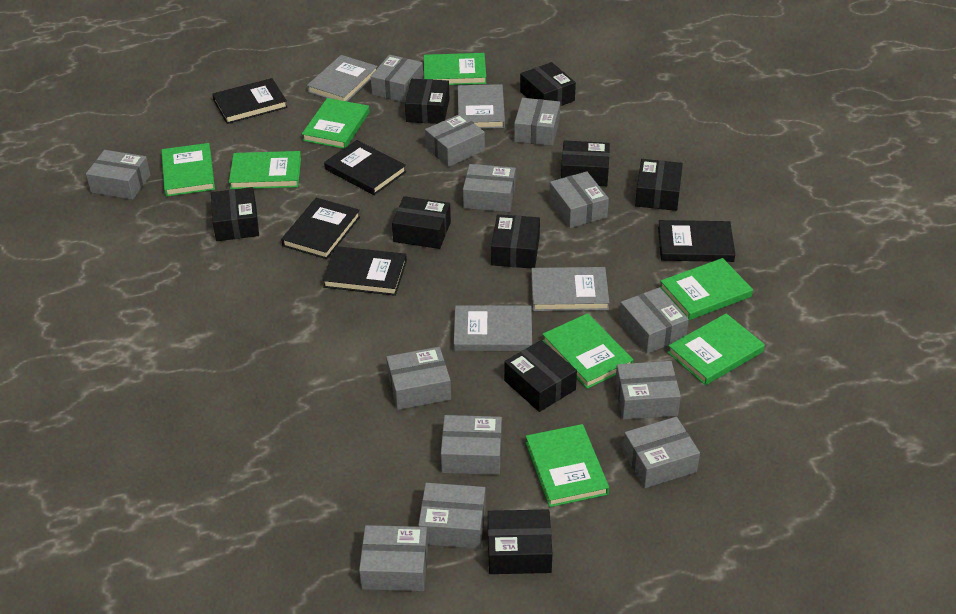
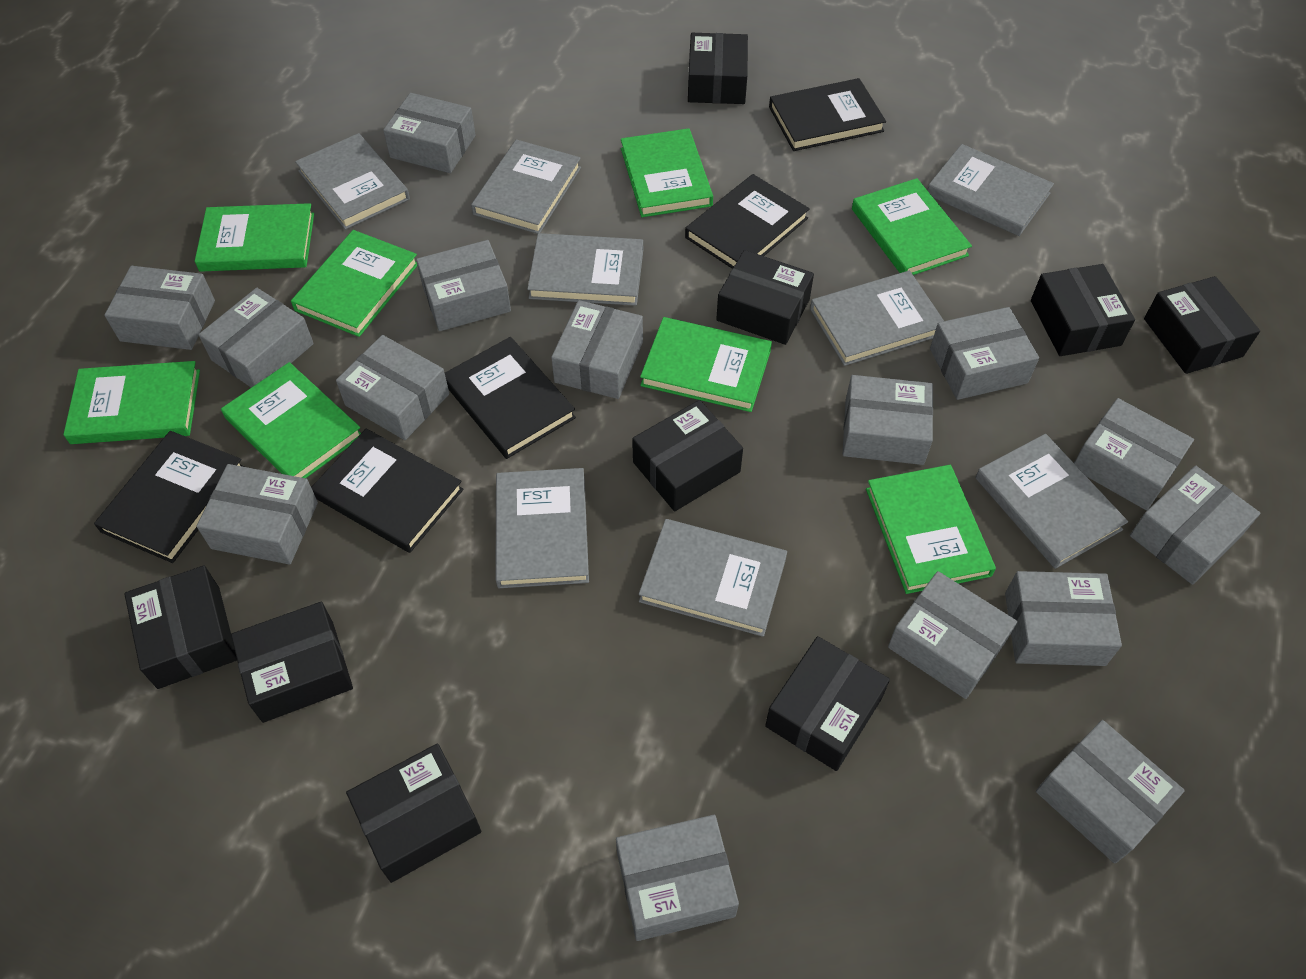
grey book: [307,55,378,101] [454,305,532,351] [458,84,505,129] [531,267,609,311] = 4 -> [295,133,410,230] [471,139,581,234] [495,468,589,588] [527,233,643,306] [639,519,787,637] [810,271,944,366] [927,144,1054,236] [975,434,1128,569] = 8
grey box: [86,150,150,200] [359,525,428,591] [370,55,423,103] [386,347,451,410] [418,483,486,549] [425,113,485,167] [441,415,502,475] [463,164,516,212] [514,98,560,146] [549,171,609,228] [615,361,681,420] [619,287,689,354] [623,417,700,488] = 13 -> [105,266,215,350] [197,464,318,565] [199,288,314,388] [336,335,449,440] [383,93,476,173] [416,240,511,331] [551,300,643,399] [616,815,739,941] [843,375,933,465] [888,571,1017,699] [930,307,1039,400] [1005,571,1122,666] [1036,720,1185,864] [1074,398,1194,510] [1130,466,1260,585] = 15

